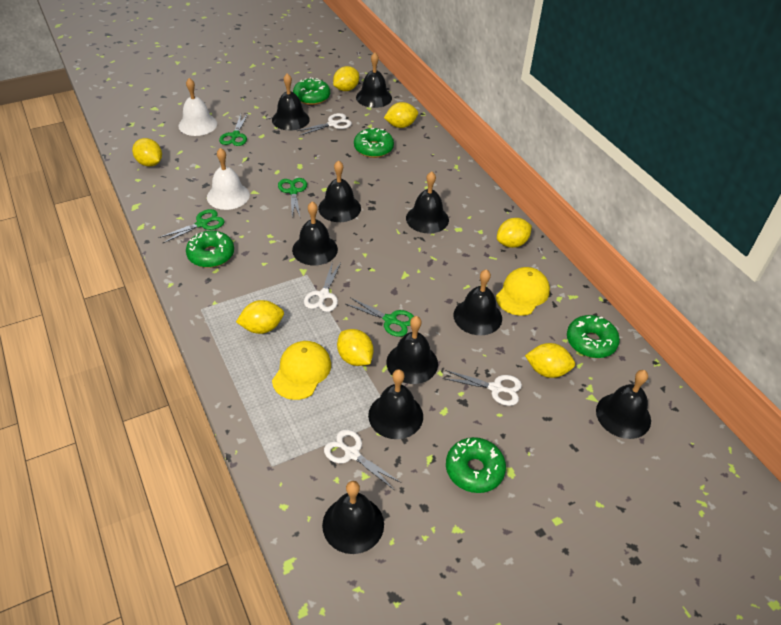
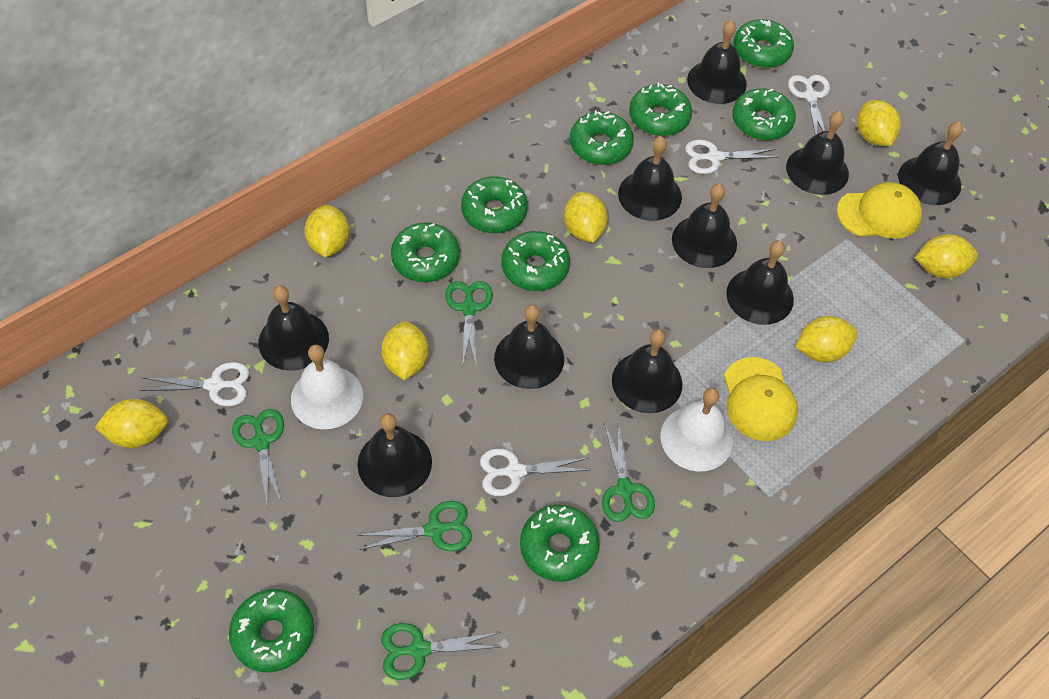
green donut: [186,231,234,268] [293,77,330,105] [354,128,394,158] [446,437,506,493] [567,315,620,358] = 5 -> [229,589,314,672] [391,222,460,282] [461,176,528,233] [501,231,570,291] [520,505,600,582] [570,110,634,165] [629,83,692,136] [732,88,796,141] [733,19,794,68] = 9
green scissors: [158,209,225,243] [219,113,248,146] [278,178,307,216] [346,297,414,337] = 4 -> [232,409,284,509] [356,501,472,551] [381,623,500,680] [445,281,493,364] [602,422,655,522] = 5

